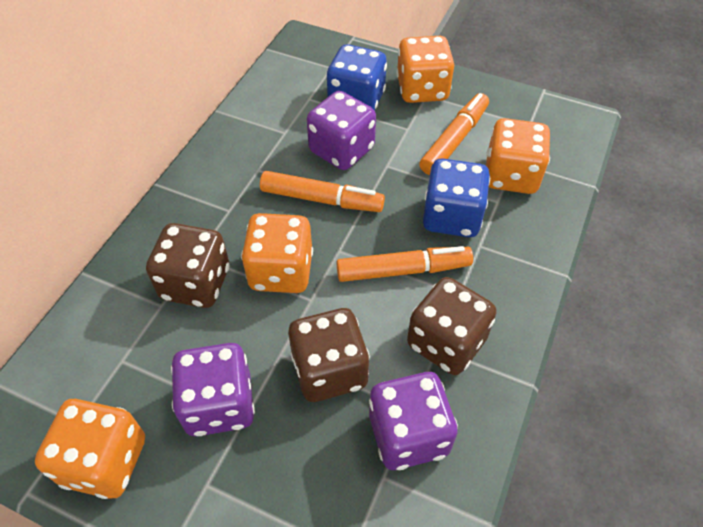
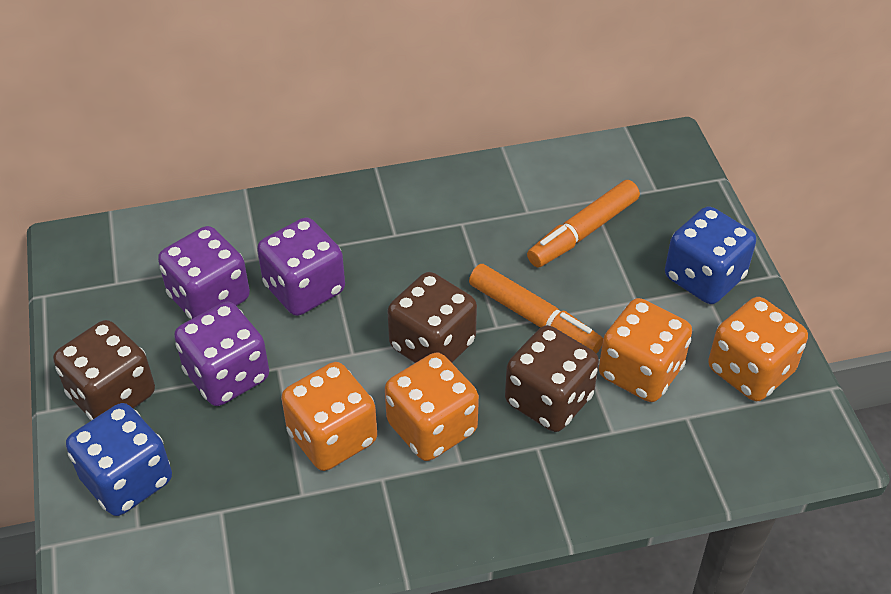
orange marker: [260,171,385,212] [337,246,473,282] [419,93,489,175] = 3 -> [469,264,603,353] [527,180,640,268] = 2

